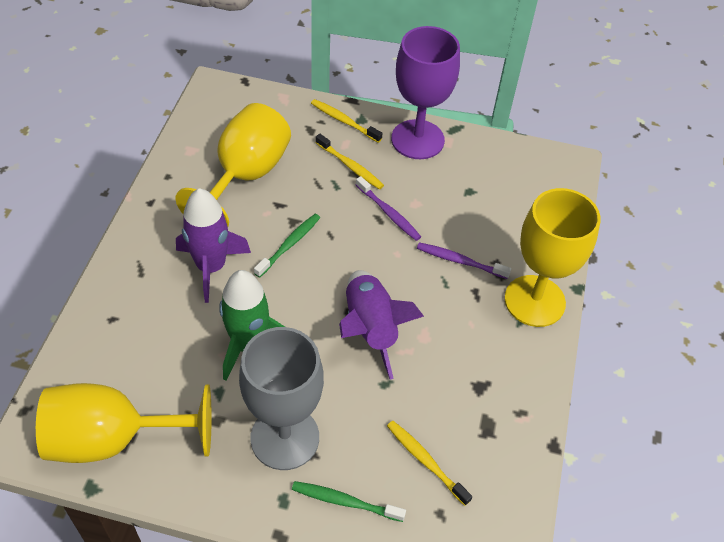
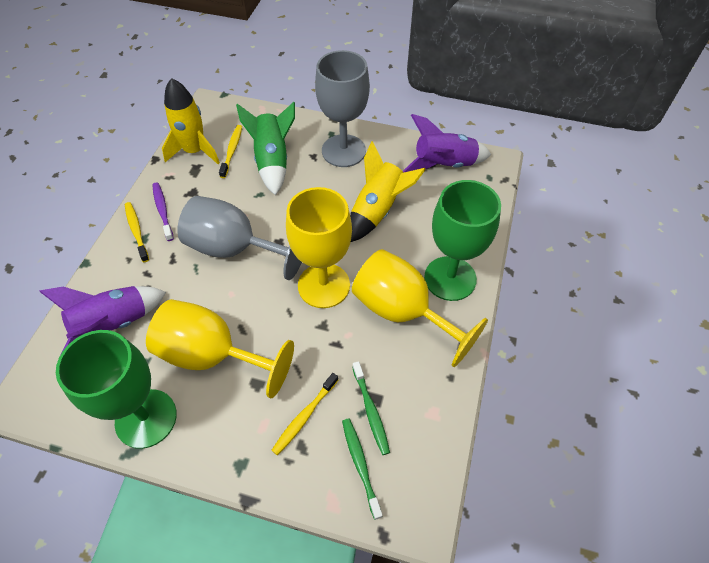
green goblet: none = 0 -> [56,330,177,449] [424,180,501,301] = 2
grey goblet: [239,327,324,470] = 1 -> [177,196,302,280] [315,50,370,167] = 2
purple goblet: [391,26,460,159] = 1 -> none = 0
purple toothbrush: [356,176,421,241] [417,242,511,279] = 2 -> [152,183,174,241] = 1
yellow rocket: none = 0 -> [162,78,220,164] [350,141,426,242] = 2

